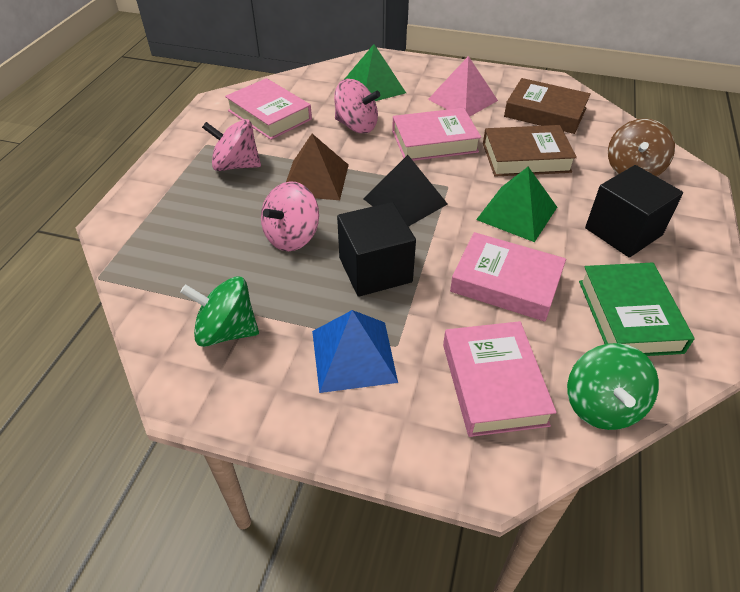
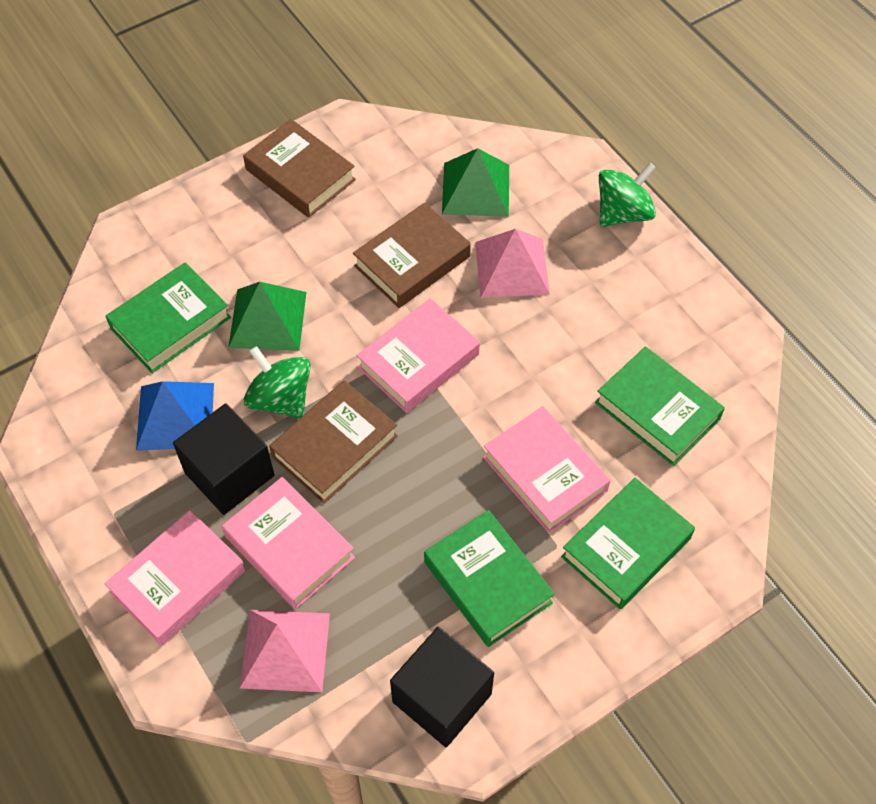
black pyramid: [363,155,447,227] = 1 -> none = 0
brown book: [483,125,577,177] [504,78,591,134] = 2 -> [243,119,356,218] [269,380,398,504] [353,203,471,308] = 3
brown pyramid: [286,134,349,200] = 1 -> none = 0
brown spinning top: [608,118,675,177] = 1 -> none = 0
green book: [579,263,694,356] = 1 -> [105,262,231,373] [424,510,555,647] [561,478,695,610] [595,346,725,466] = 4
pink pyramid: [428,56,498,117] = 1 -> [240,610,330,692] [475,229,550,298] = 2
pink spinning top: [202,119,261,171] [261,181,319,251] [334,79,380,133] = 3 -> none = 0

